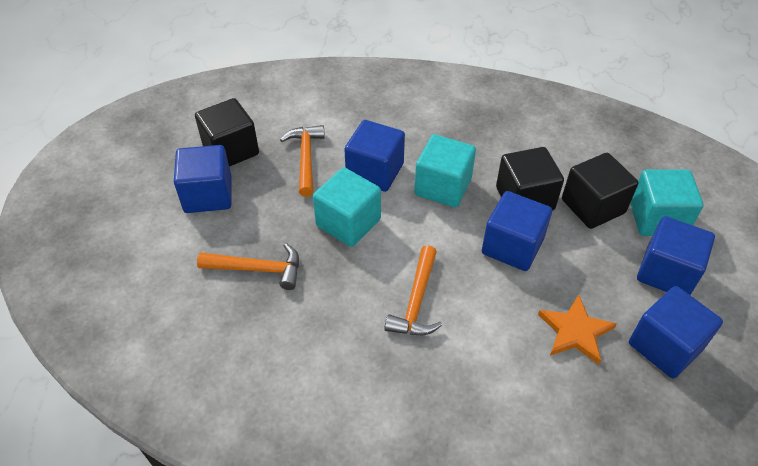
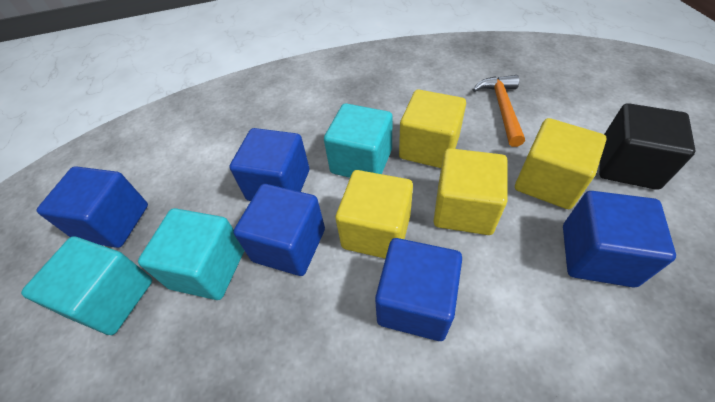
black cube: [195,98,259,167] [496,147,564,211] [562,153,638,229] = 3 -> [599,103,696,190] = 1
orange hammer: [197,243,299,290] [280,125,325,197] [384,245,442,335] = 3 -> [472,75,525,147] = 1
orange star: [538,295,617,364] = 1 -> none = 0
yellow cube: none = 0 -> [335,170,413,259] [399,90,466,168] [434,148,507,235] [515,118,607,209] = 4

